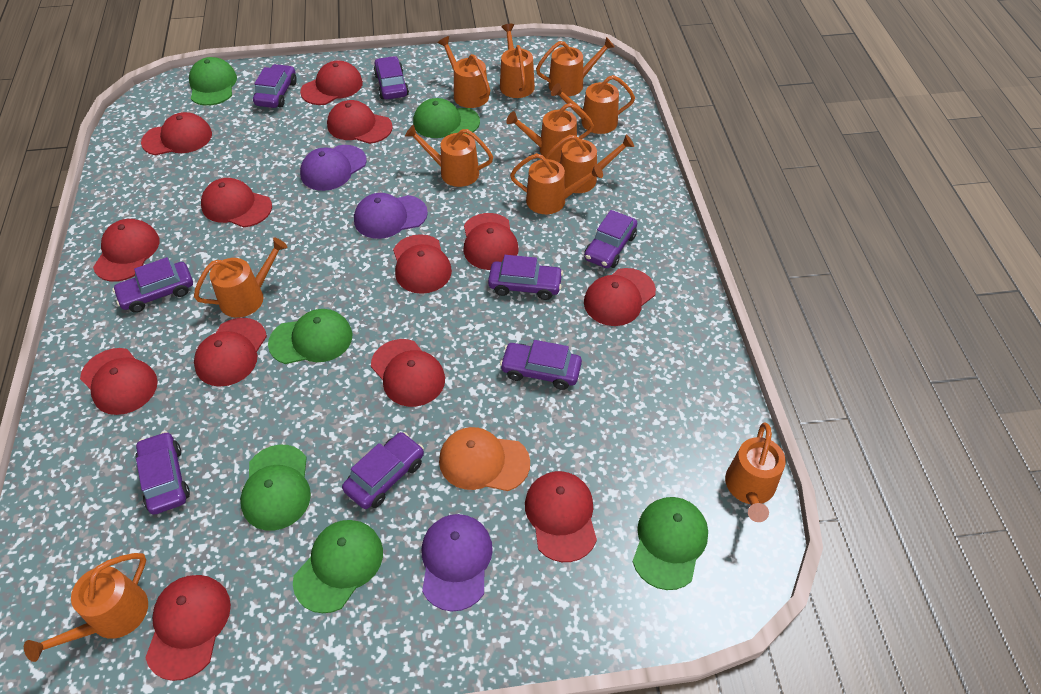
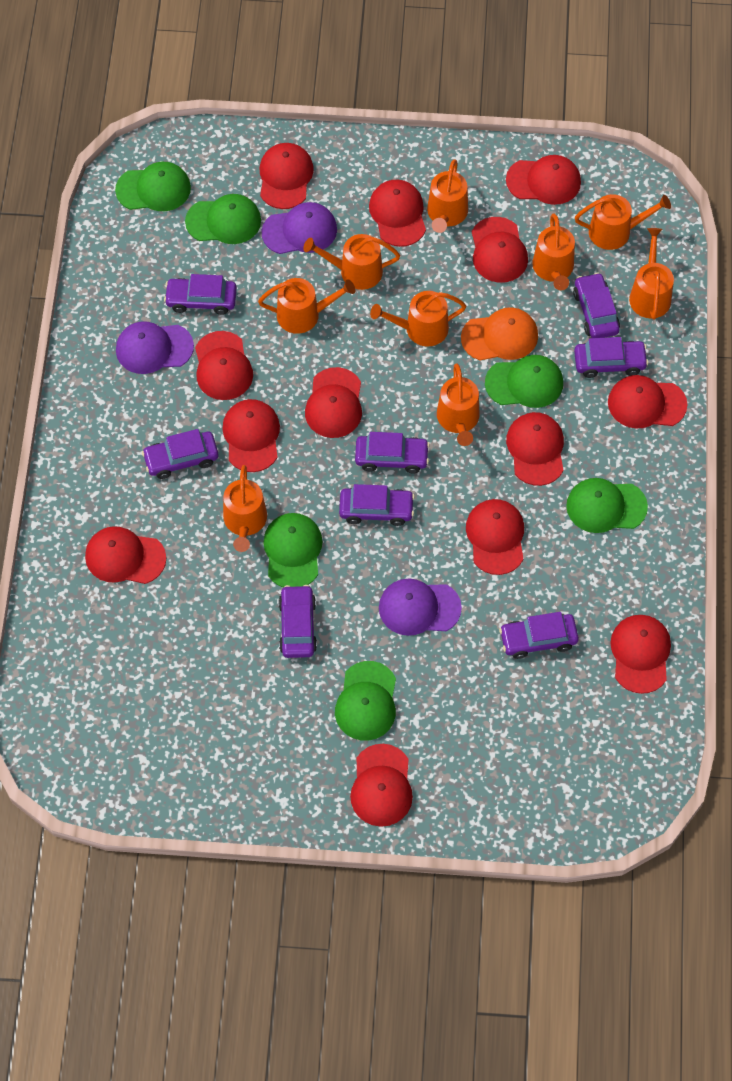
orange watering can: [24,553,148,662] [194,238,288,318] [405,125,493,187] [438,36,490,108] [500,24,535,98] [506,103,594,162] [510,153,603,214] [536,37,614,96] [545,135,634,193] [551,75,635,134] [725,422,786,522] = 11 -> [223,465,267,552] [258,278,355,334] [303,234,400,290] [370,291,466,347] [427,159,468,233] [437,364,479,446] [532,214,575,290] [575,194,671,250] [629,228,674,320] = 9

